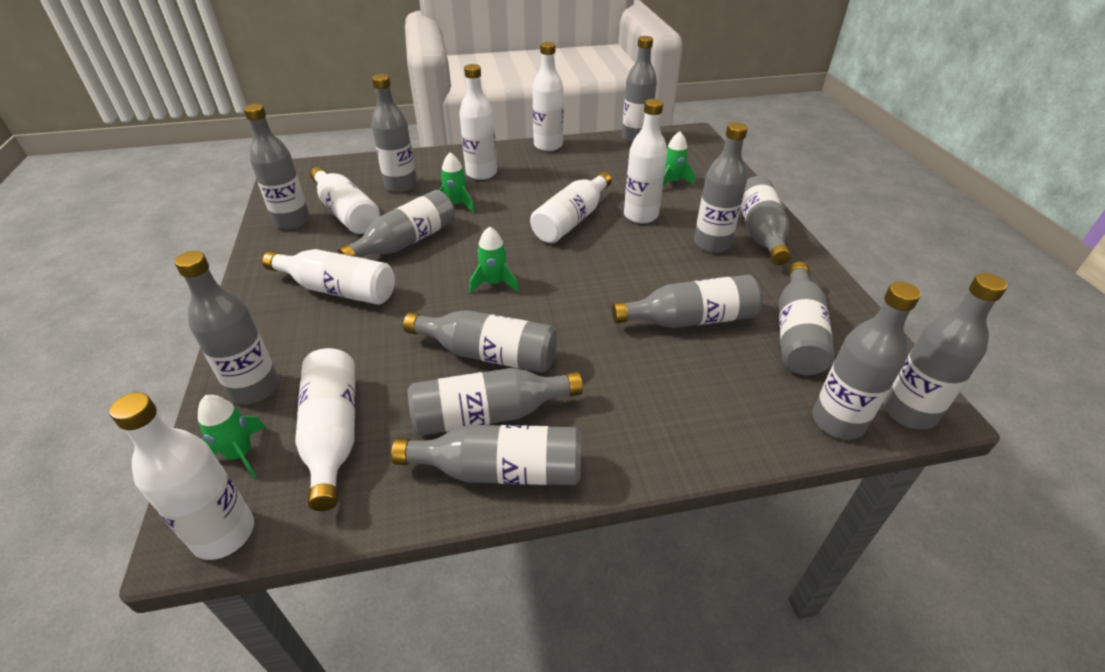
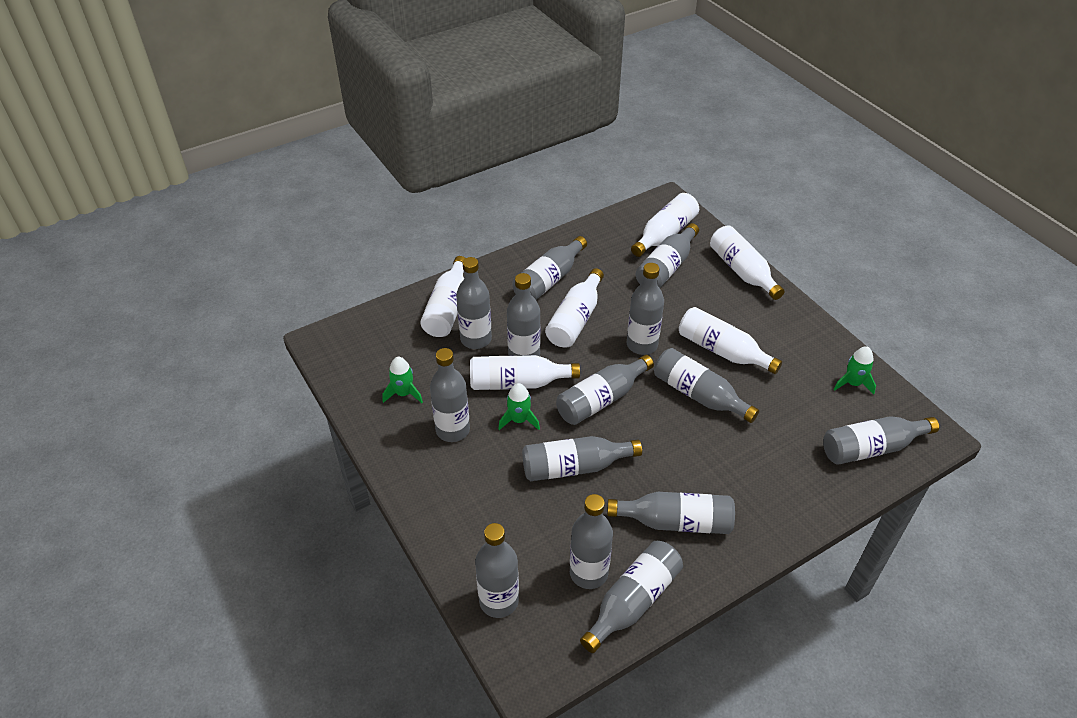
green rocket: [198,395,265,479] [439,152,475,213] [469,226,519,293] [663,131,695,187] = 4 -> [382,357,423,403] [498,383,540,430] [834,346,876,395] = 3
white bottle: [109,392,254,560] [262,249,395,305] [295,348,355,511] [310,167,380,234] [459,64,497,180] [530,172,612,243] [532,42,564,151] [624,99,667,223] = 8 -> [420,256,465,337] [470,355,580,390] [545,268,604,348] [631,193,699,257] [679,307,782,374] [710,225,785,300] = 6

